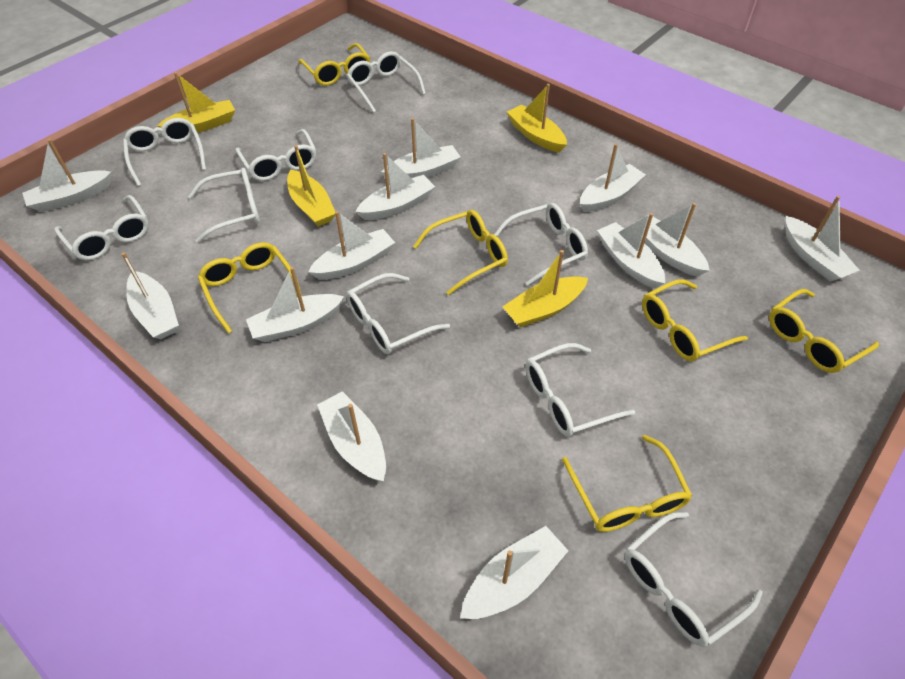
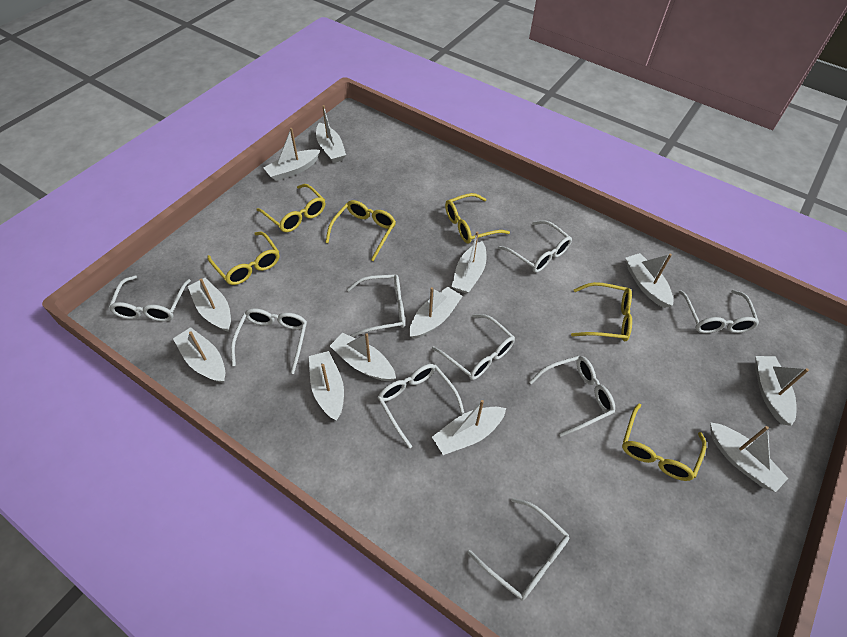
yellow boat: [157,72,235,133] [287,145,335,227] [502,250,588,328] [507,84,567,153] = 4 -> none = 0

